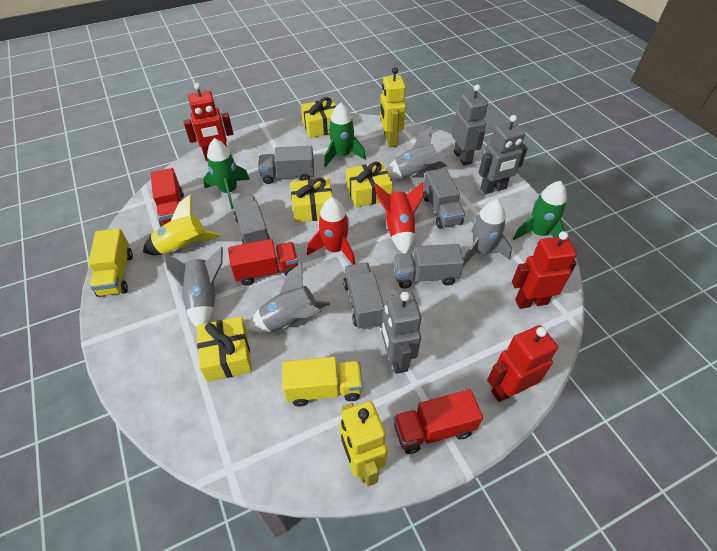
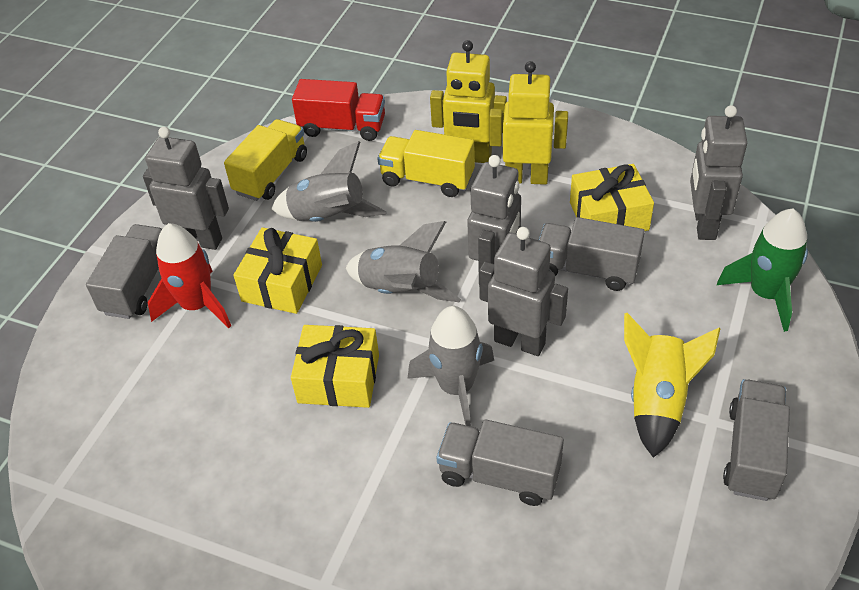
green rocket: [203,138,250,209] [324,102,366,167] [513,181,567,240] = 3 -> [717,209,808,332] = 1
grey robot: [381,292,422,374] [452,84,488,166] [478,115,528,194] = 3 -> [143,127,229,250] [467,155,521,269] [479,227,568,356] [690,105,747,240] = 4
grey rocket: [163,247,223,327] [247,263,330,333] [386,126,447,179] [463,199,512,266] = 4 -> [271,141,387,222] [346,221,461,302] [408,306,494,426] = 3
grey truck: [233,195,270,244] [258,146,314,184] [343,263,385,330] [394,244,464,288] [423,168,465,228] = 5 -> [86,224,162,319] [437,420,564,506] [539,217,645,291] [723,379,790,501] = 4
red robot: [183,83,233,161] [487,325,558,402] [512,231,577,309] = 3 -> none = 0
red rocket: [307,197,355,265] [374,182,424,254] = 2 -> [148,223,231,328] = 1
red truck: [151,168,184,227] [228,239,298,286] [393,389,483,454] = 3 -> [292,79,385,141] = 1
yellow gift: [197,316,252,382] [291,178,332,222] [301,97,337,138] [346,162,393,208] = 4 -> [233,227,322,314] [291,325,379,408] [570,164,654,231] = 3

